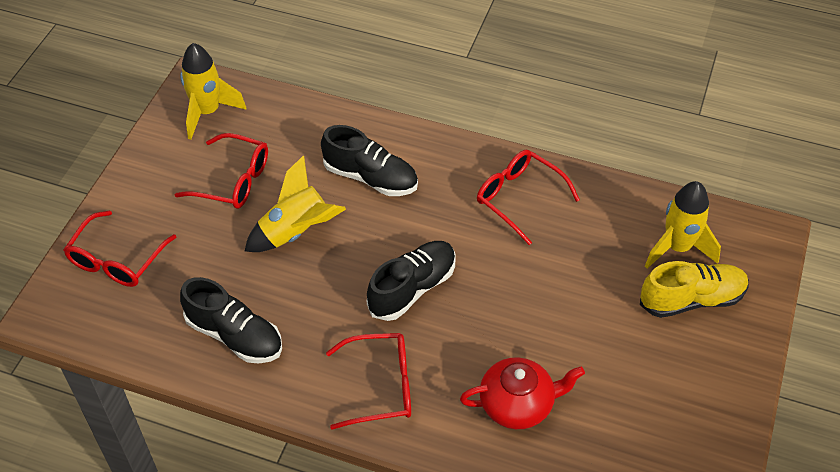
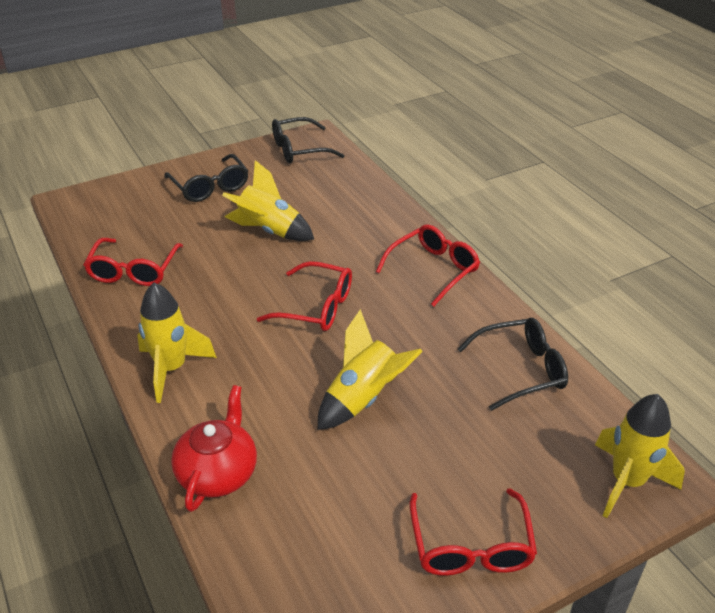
black glasses: none = 0 -> [165,154,248,202] [272,117,345,163] [458,318,568,411] = 3
black shoe: [180,277,282,363] [321,125,418,196] [367,241,455,321] = 3 -> none = 0
yellow rocket: [180,43,247,140] [245,155,346,252] [645,181,721,269] = 3 -> [137,283,217,403] [222,160,314,241] [318,309,423,430] [595,394,685,518] = 4
yellow shoe: [640,261,749,318] = 1 -> none = 0

